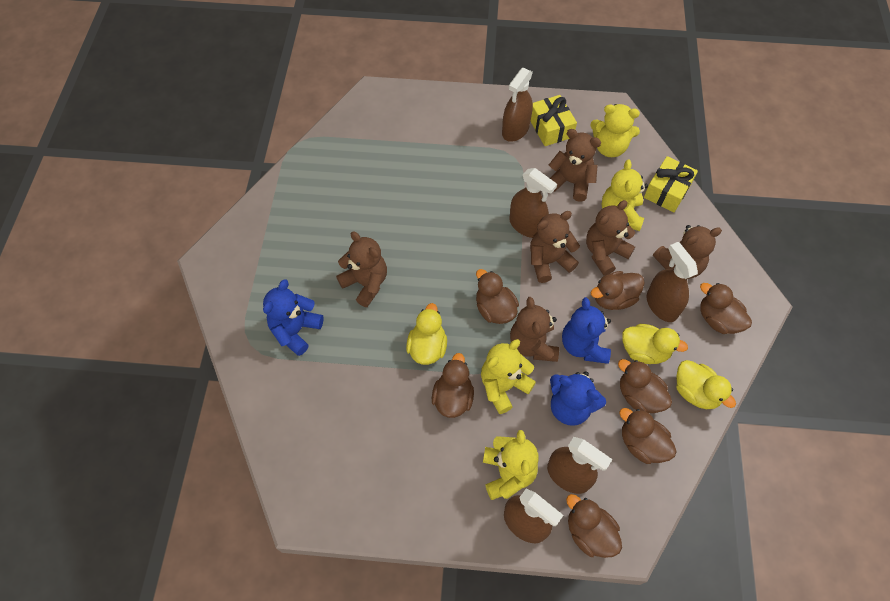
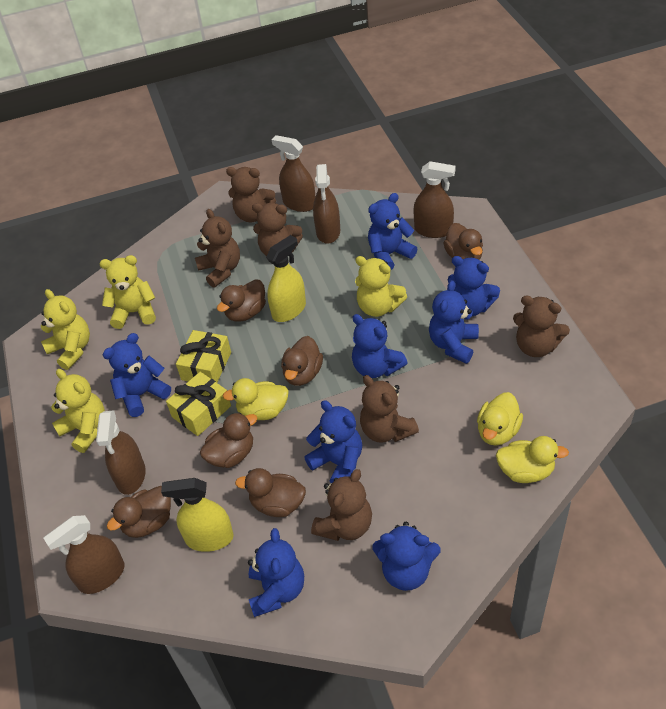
blue teddy bear: [263,279,324,356] [550,371,606,426] [562,297,611,364] = 3 -> [103,333,171,417] [248,528,304,617] [304,400,362,483] [352,314,408,378] [368,193,417,270] [372,522,441,591] [429,280,479,364] [448,256,500,317] = 8
brown duck: [432,353,474,418] [476,269,519,324] [566,494,622,558] [590,271,645,310] [618,359,672,413] [619,408,677,464] [700,283,752,334] = 7 -> [107,486,171,538] [200,412,257,468] [217,279,266,322] [235,468,306,517] [281,336,323,386] [443,223,483,260] = 6
yellow spray bottle: none = 0 -> [161,478,234,552] [266,235,306,322] = 2

